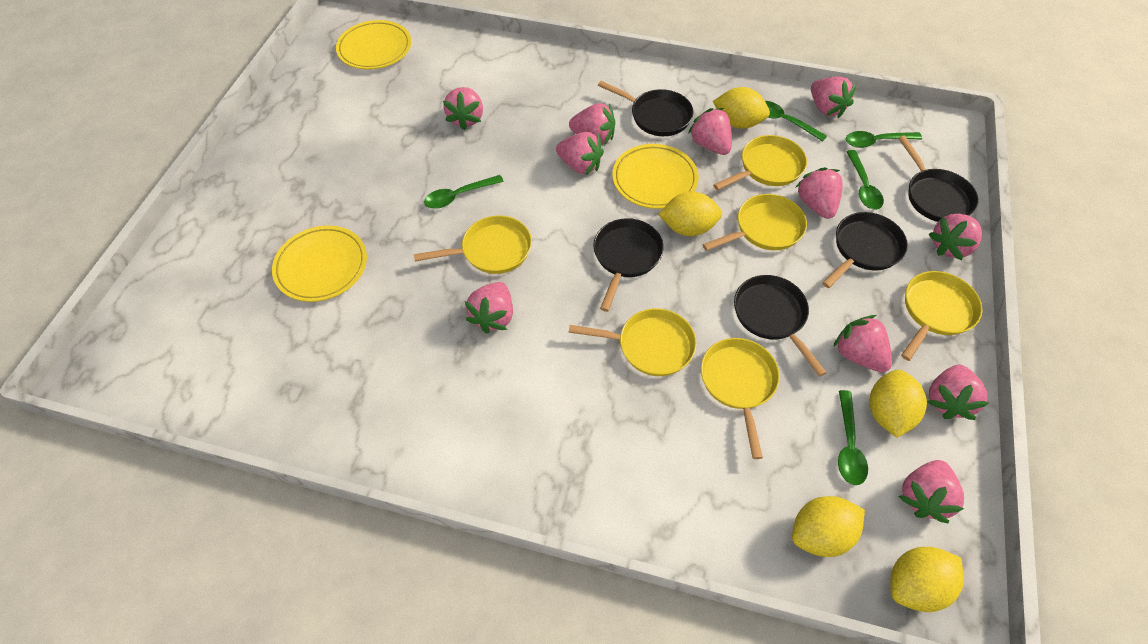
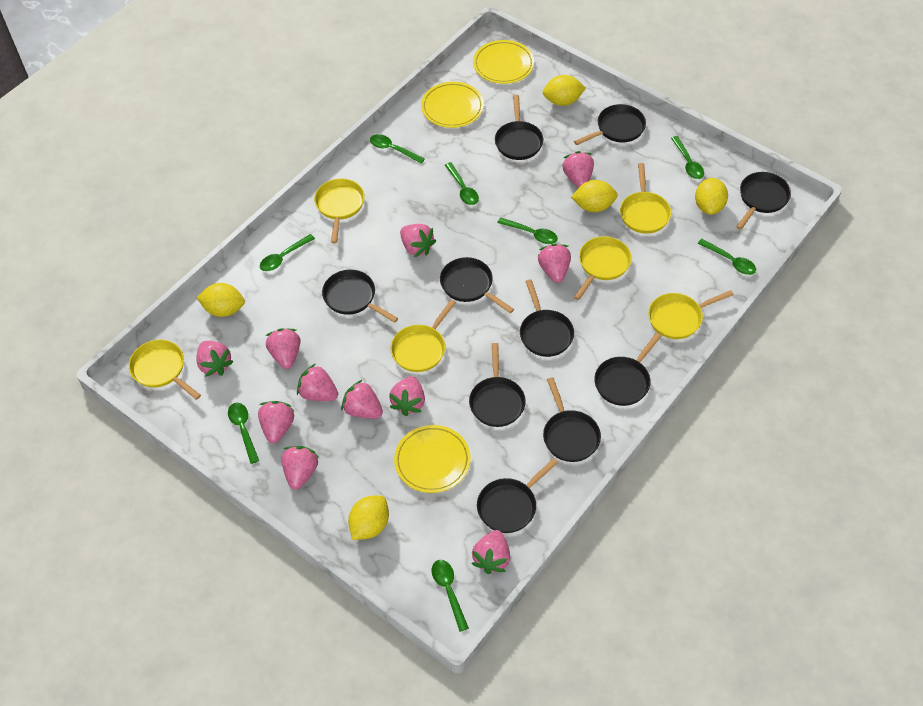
black pan: [593,218,664,312] [598,81,693,136] [734,275,827,377] [822,212,908,288] [898,136,979,222] = 5 -> [322,270,398,323] [440,257,514,313] [469,343,526,427] [477,458,558,533] [495,95,543,160] [520,279,574,357] [543,377,601,462] [574,104,646,145] [594,333,661,406] [736,172,791,230] = 10
green spoon: [424,175,504,209] [765,101,827,142] [838,390,868,485] [846,131,922,148] [846,150,884,210] = 5 -> [228,403,259,464] [260,234,315,271] [370,134,425,164] [432,560,469,632] [445,162,479,205] [497,217,558,244] [671,136,704,179] [698,239,756,275] = 8

